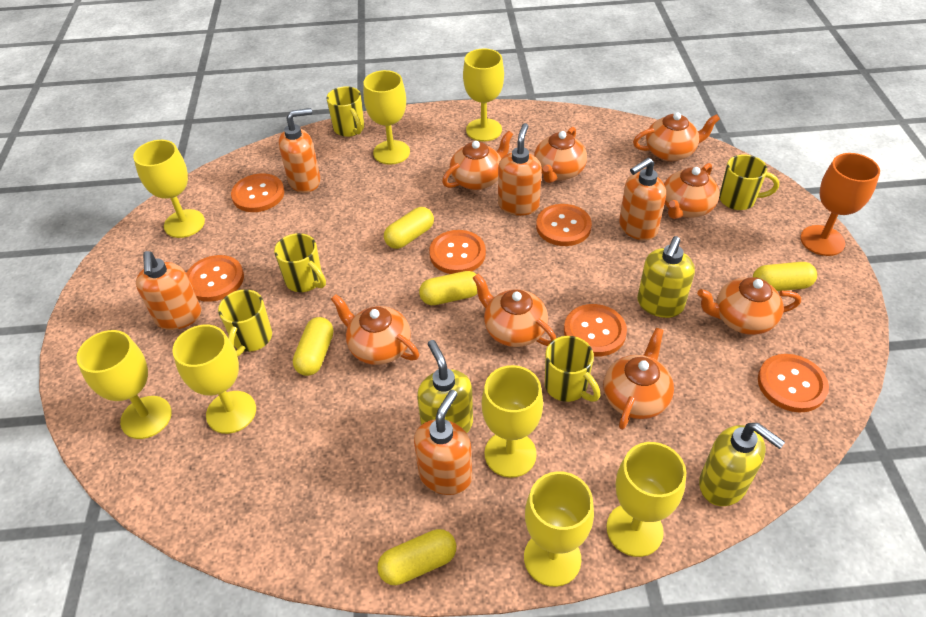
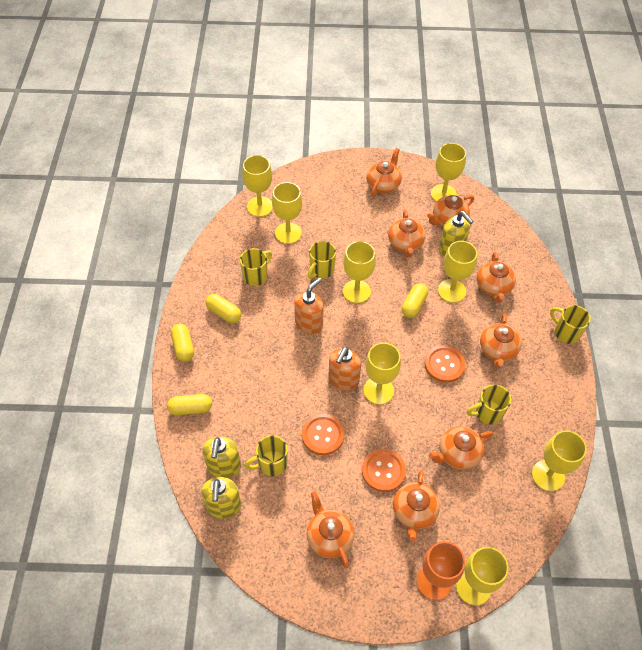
orange button: [186,255,244,302] [231,173,284,212] [429,230,486,274] [536,204,592,246] [564,304,627,357] [758,354,829,412] = 6 -> [302,414,345,455] [362,449,406,492] [425,345,466,383] = 3
orange soap dispenser: [136,251,201,330] [279,108,320,193] [414,390,472,495] [498,123,542,216] [619,158,666,240] = 5 -> [294,278,324,335] [328,347,361,391] = 2
yellow capsule: [293,317,334,376] [377,529,456,585] [384,207,434,249] [419,271,477,305] [753,262,817,291] = 5 -> [167,394,212,415] [171,324,194,362] [205,294,241,323] [402,283,428,318] = 4

